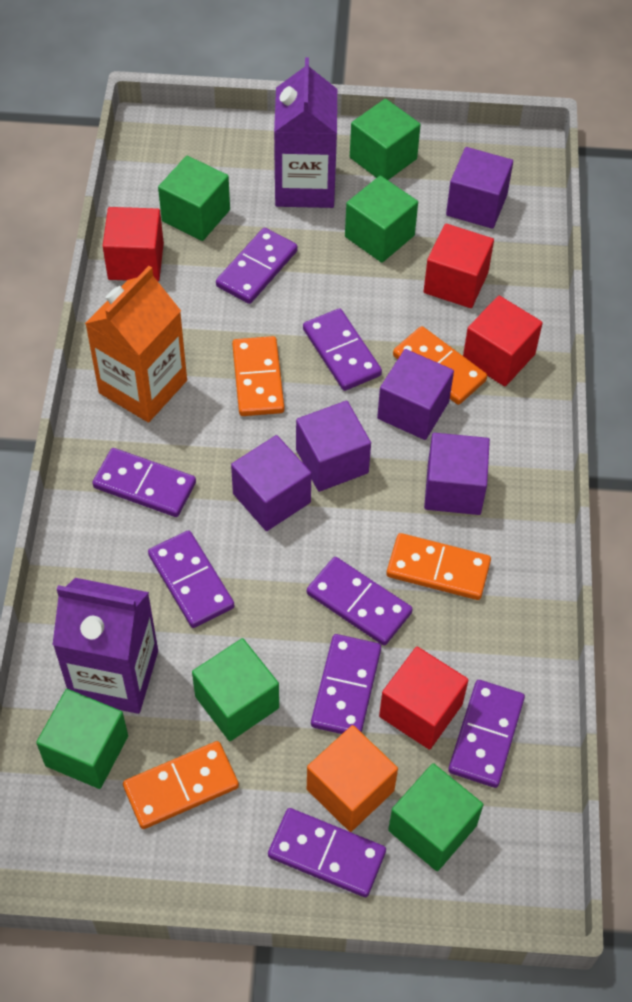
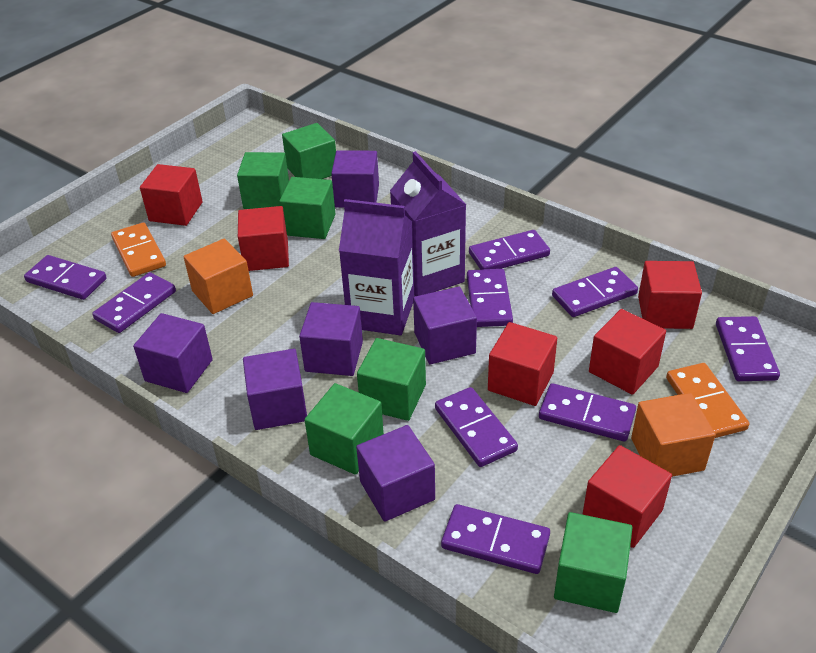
orange carton: [85,266,187,422] = 1 -> none = 0
orange cube: [307,725,398,832] = 1 -> [184,239,253,314] [631,393,716,477] = 2
orange domino: [123,741,239,829] [232,336,284,416] [386,533,491,600] [393,326,487,405] = 4 -> [111,222,166,277] [666,363,749,438] = 2
purple cube: [231,435,312,531] [296,401,371,492] [377,349,454,440] [424,433,490,515] [446,147,513,229] = 5 -> [133,313,213,393] [243,349,307,430] [299,302,363,376] [331,150,379,208] [356,425,435,522] [413,287,477,364] = 6
purple domino: [92,448,196,517] [148,530,234,628] [216,228,298,304] [268,808,386,897] [303,308,382,391] [307,557,413,646] [311,634,381,734] [448,680,525,788] = 8 -> [24,255,107,300] [92,272,176,333] [435,387,518,467] [441,504,550,574] [467,269,513,327] [469,230,550,270] [539,383,636,442] [552,267,638,317] [716,316,780,381] = 9
red cube: [103,207,164,281] [379,647,469,750] [424,223,494,308] [463,296,543,387] = 4 -> [140,164,203,226] [238,206,289,271] [488,322,557,406] [582,445,672,548] [589,309,666,395] [638,261,702,329] = 6

